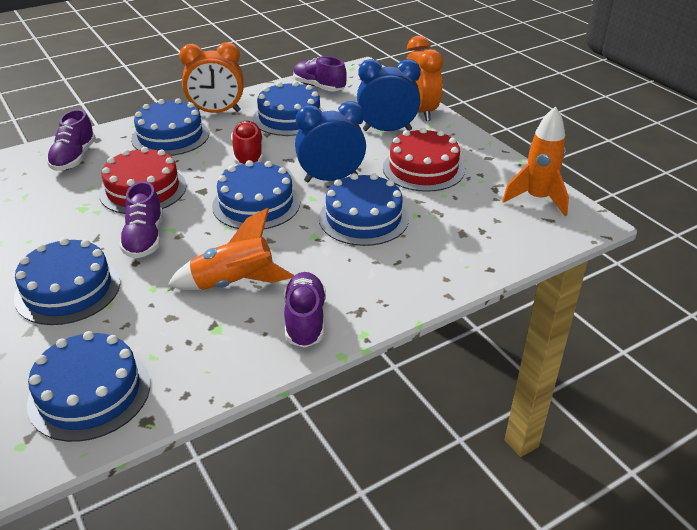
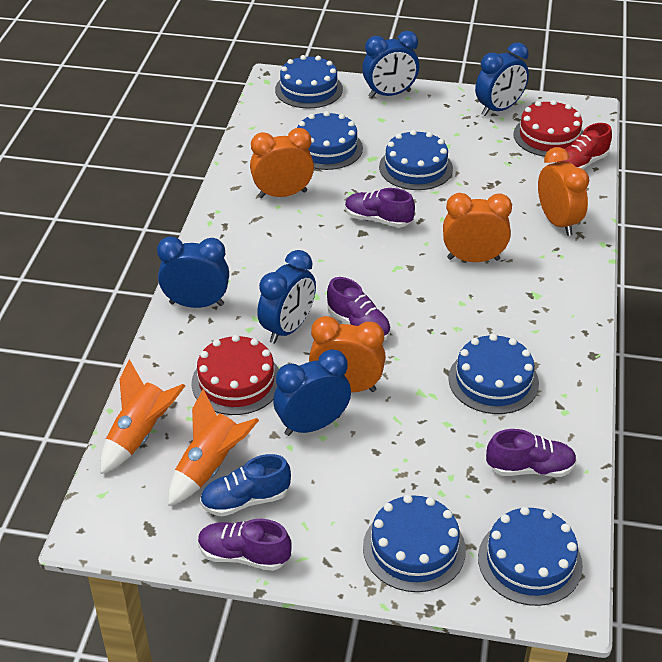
blue clock: [295,101,366,183] [357,59,421,131] = 2 -> [157,236,229,308] [257,250,316,344] [273,349,351,436] [362,31,419,98] [475,42,529,116] = 5
blue shoe: none = 0 -> [200,454,291,517] = 1
orange clock: [179,42,244,113] [406,36,443,121] = 2 -> [250,128,314,198] [309,316,386,392] [443,193,512,262] [538,147,589,236] = 4

